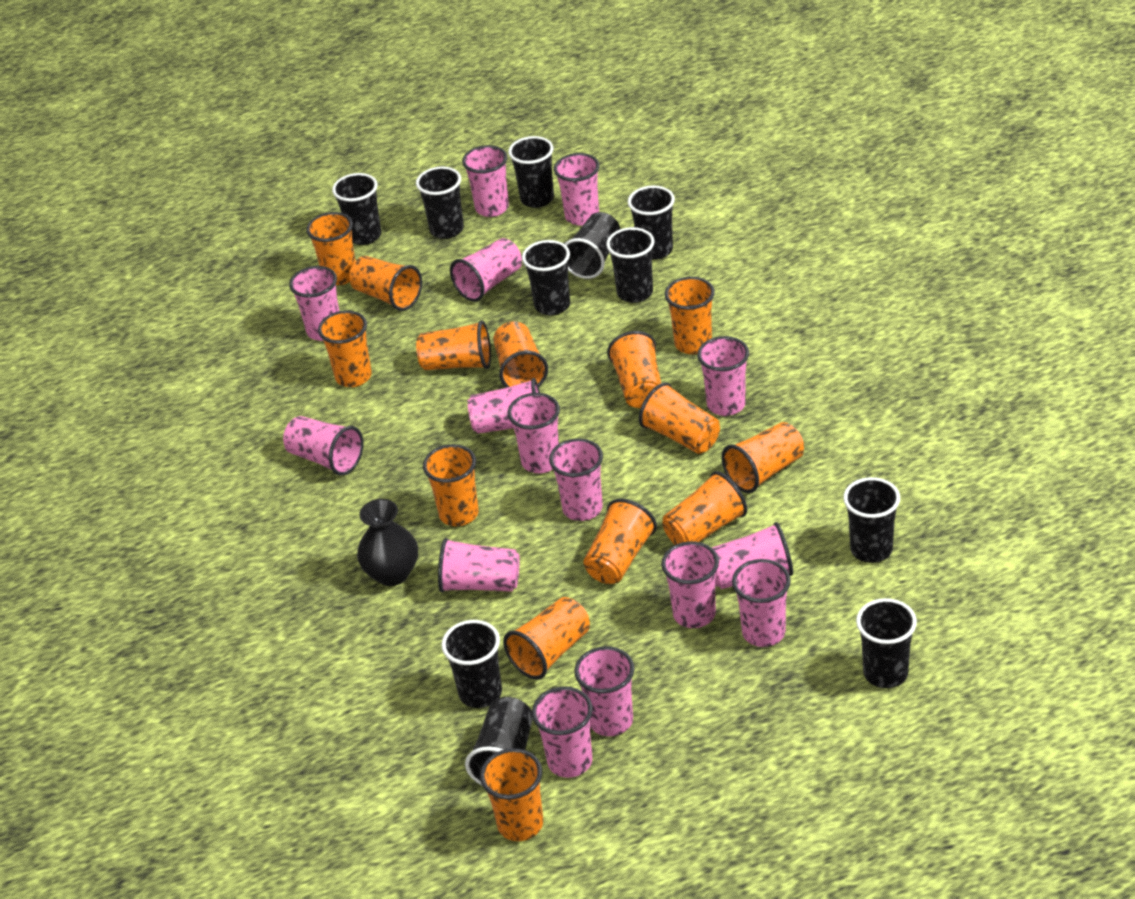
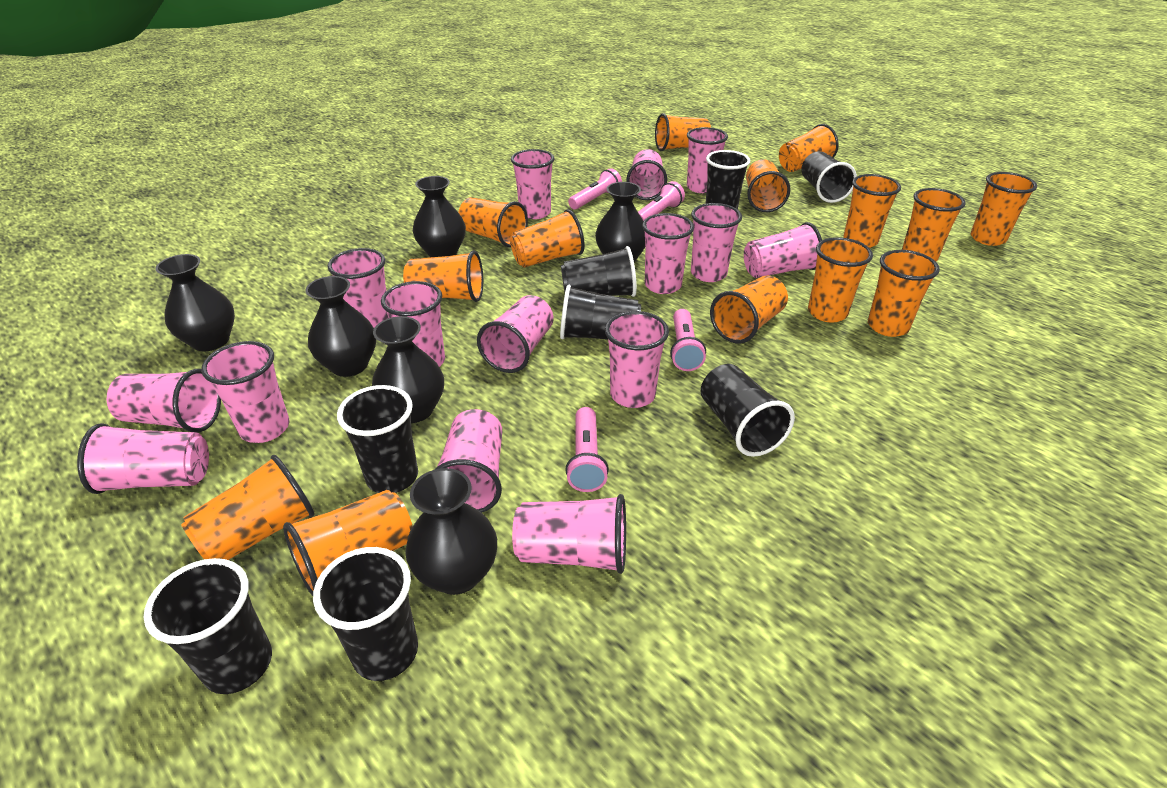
black cup: [332,173,382,245] [416,166,464,239] [441,620,502,708] [465,697,533,785] [508,136,554,208] [522,240,570,316] [565,212,620,279] [606,227,654,303] [628,186,675,260] [843,477,900,563] [856,598,917,688] = 11 -> [143,558,272,694] [313,547,418,681] [337,385,418,493] [560,285,641,340] [561,246,637,297] [701,364,795,457] [705,150,750,209] [801,151,857,203] = 8
black vase: [357,499,418,586] = 1 -> [155,254,235,351] [305,276,376,377] [372,316,444,423] [405,468,497,595] [413,176,466,257] [595,182,645,262] = 6
pink flashlight: none = 0 -> [565,407,609,492] [568,168,622,210] [638,181,685,221] [670,309,706,371] = 4

